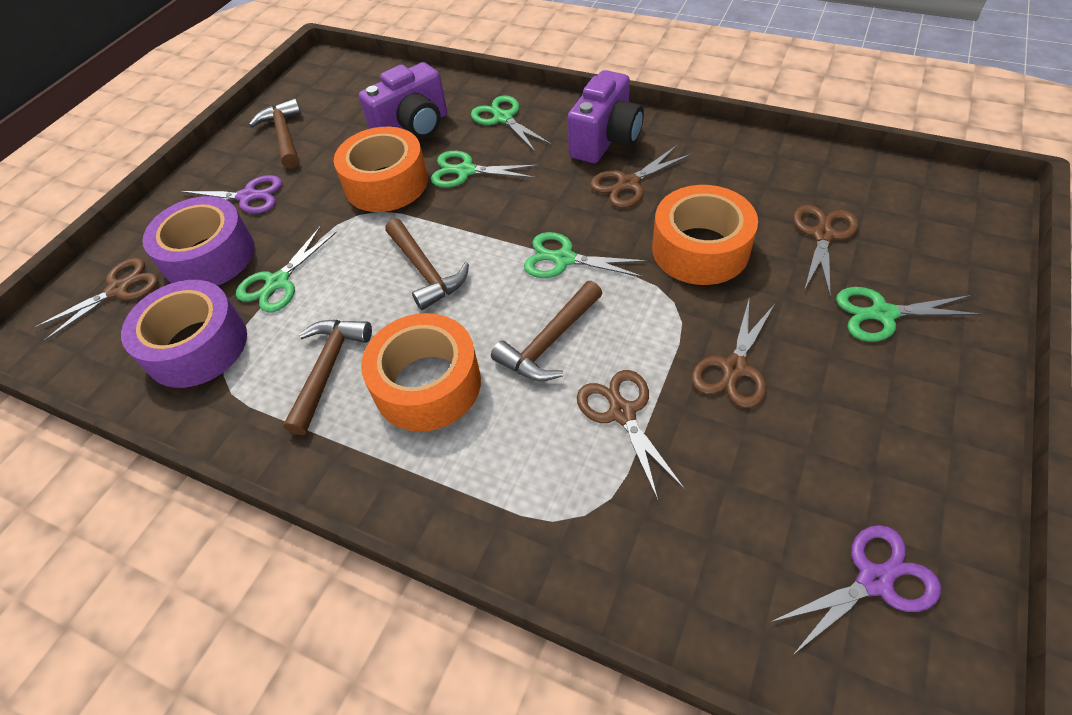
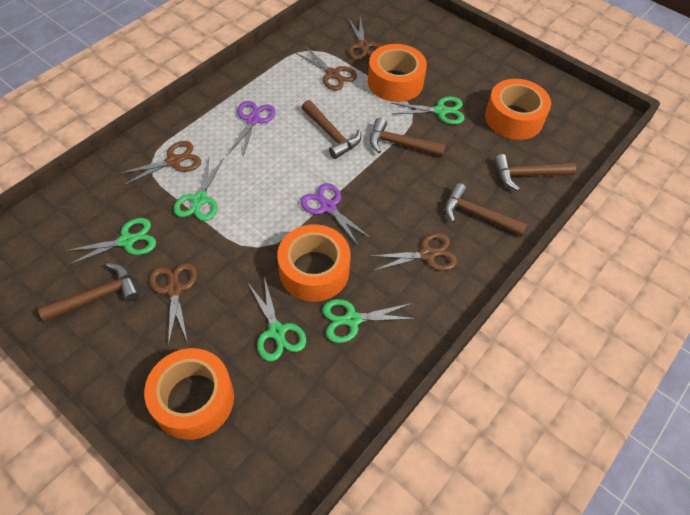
brown hammer: [249,99,302,169] [283,320,372,435] [385,219,469,310] [491,281,603,381] = 4 -> [38,263,140,322] [302,100,361,159] [370,118,446,157] [445,183,527,236] [494,154,576,191] = 5
orange tape: [333,127,428,212] [361,313,481,432] [652,185,758,285] = 3 -> [144,348,234,440] [277,224,351,302] [368,44,427,102] [485,79,551,140] = 4
purple camera: [359,62,447,139] [567,70,644,163] = 2 -> none = 0
purple tape: [121,280,247,388] [142,196,255,286] = 2 -> none = 0

